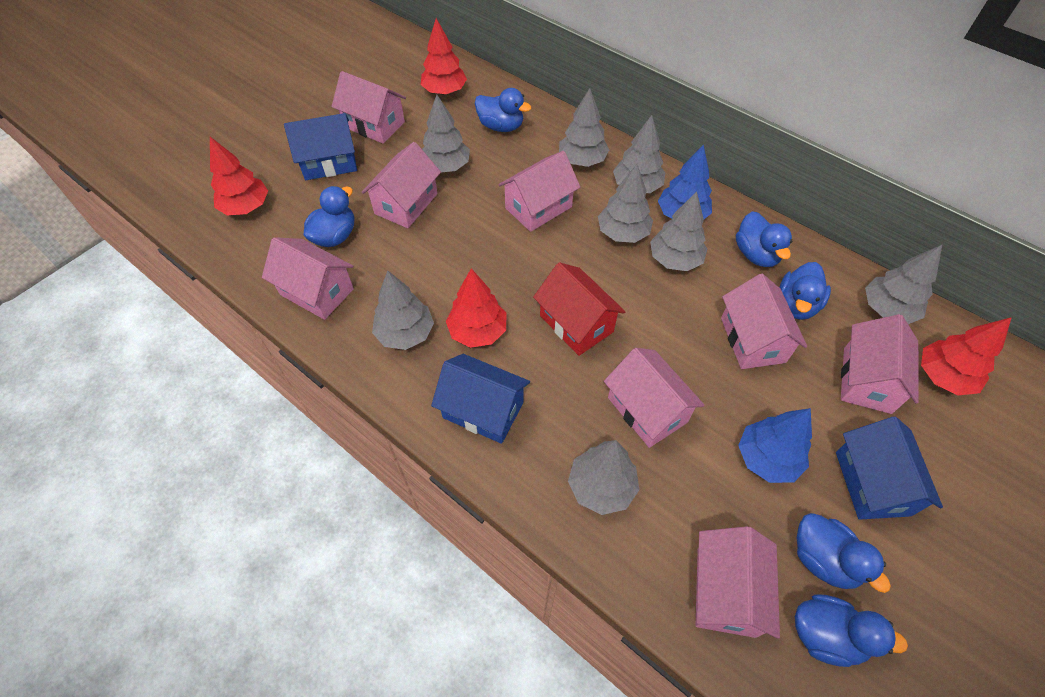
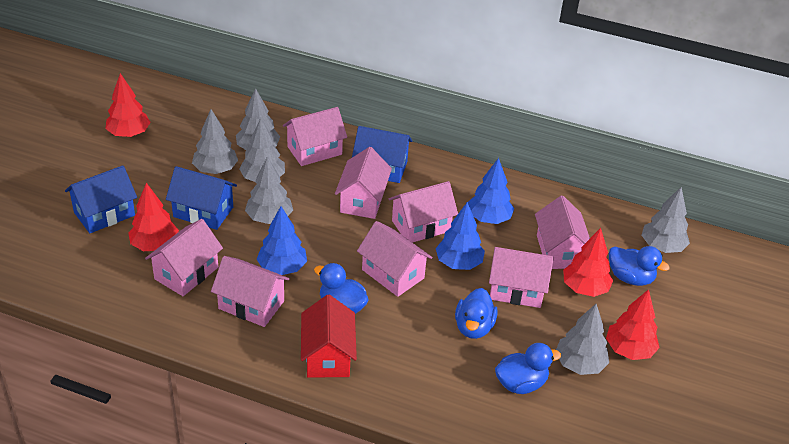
blue duck: [303,186,354,247] [475,88,531,132] [736,211,792,267] [779,262,831,320] [795,595,908,667] [796,513,891,593] = 6 -> [314,263,369,314] [455,288,498,339] [495,343,561,394] [609,246,670,286] = 4
blue tree: [658,144,712,219] [738,408,812,483] = 2 -> [257,206,307,275] [436,202,485,270] [468,158,514,224] = 3
grey tree: [372,271,434,350] [422,95,470,172] [559,88,609,167] [568,440,639,515] [598,164,653,243] [613,115,666,193] [650,192,707,271] [865,245,942,324] = 8 -> [192,109,238,174] [236,88,280,150] [239,118,285,182] [245,157,293,224] [556,304,609,375] [642,187,690,253] = 6

